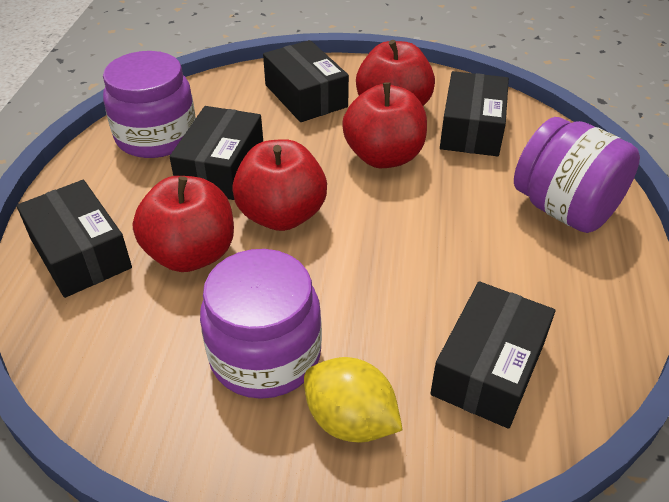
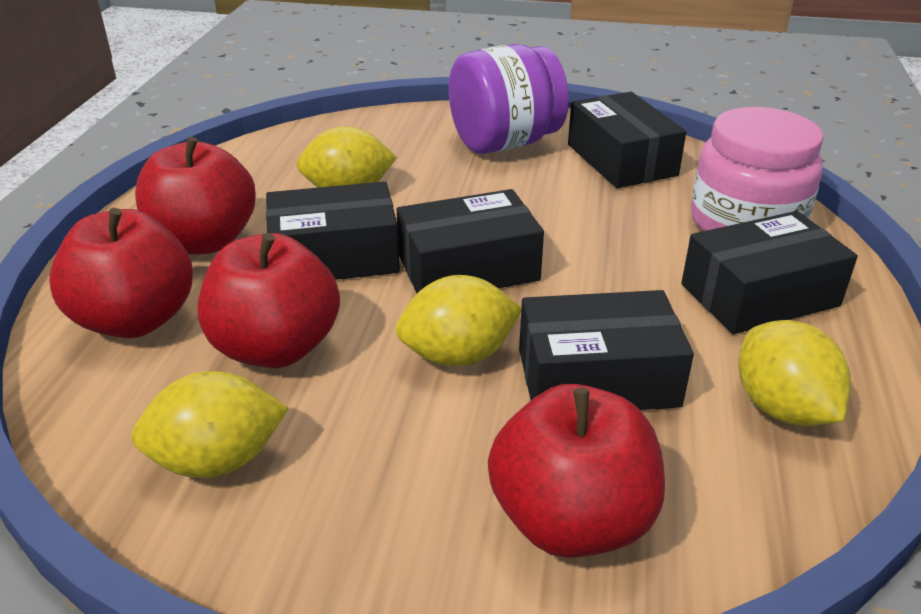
pink jar: none = 0 -> [691,107,824,231] = 1
purple jar: [103,51,196,158] [200,249,322,399] [514,117,640,233] = 3 -> [449,44,569,154] = 1
yellow lemon: [304,357,403,443] = 1 -> [131,371,289,478] [296,126,397,188] [396,275,521,366] [738,320,851,426] = 4

